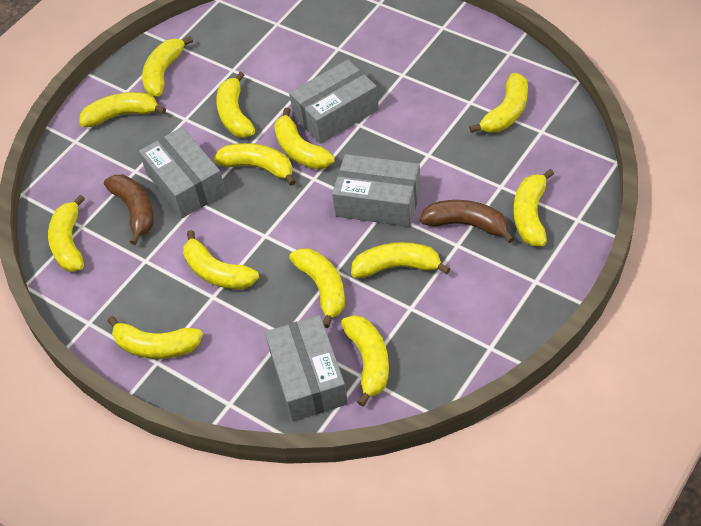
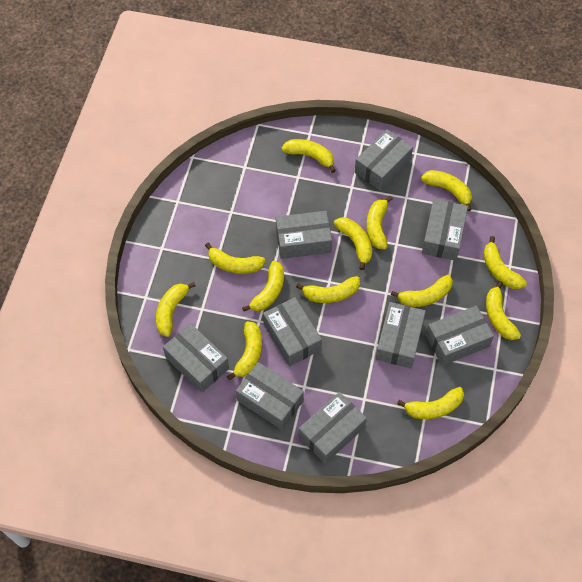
brown banana: [104,175,154,245] [420,200,515,243] = 2 -> none = 0
grey box: [139,127,226,218] [265,315,348,422] [289,60,379,144] [332,154,421,227] = 4 -> [163,323,229,393] [236,362,304,430] [263,297,322,366] [276,211,332,259] [299,392,367,464] [355,129,413,191] [376,302,426,368] [422,199,468,261] [425,306,494,366] = 9

